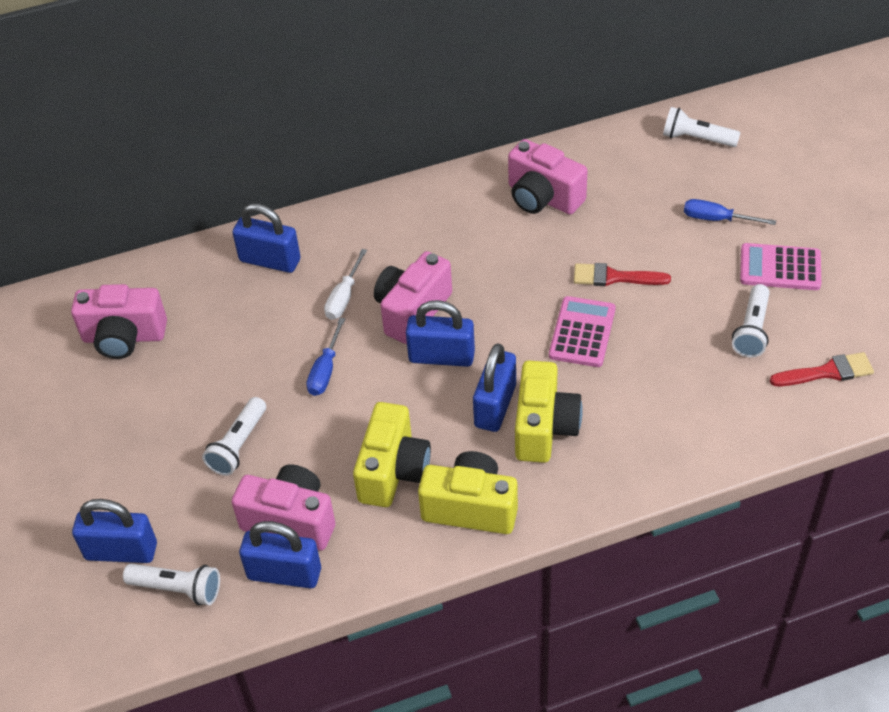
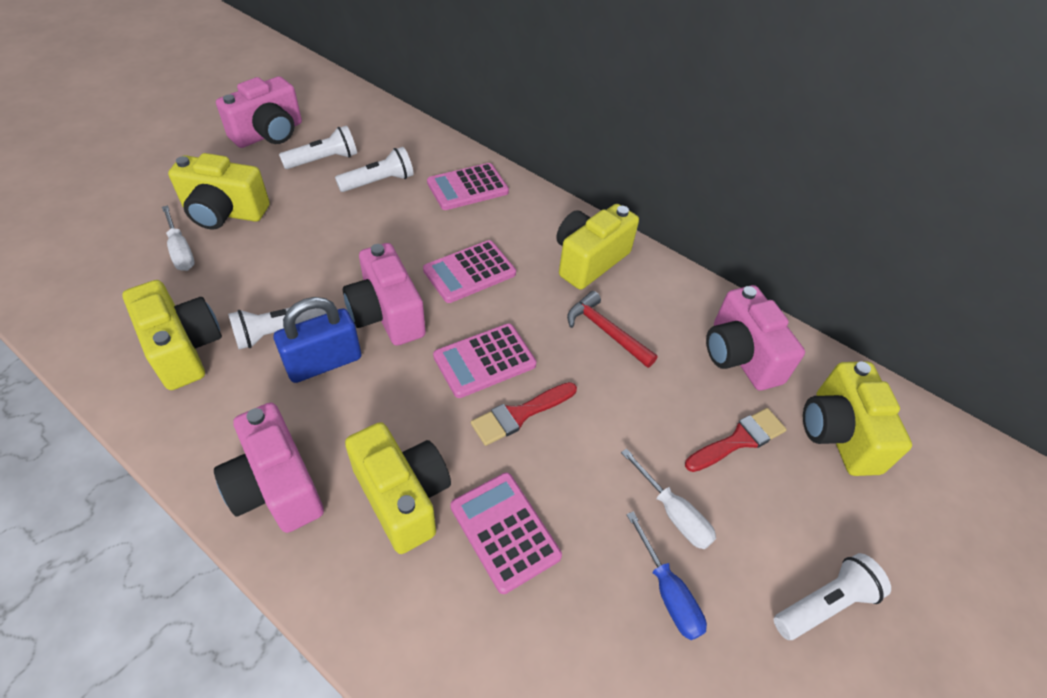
blue padlock: [72,499,157,563] [232,203,301,273] [239,521,321,588] [406,300,475,367] [473,343,516,432] = 5 -> [274,297,361,383] = 1
blue screwdriver: [306,318,345,396] [684,199,776,225] = 2 -> [626,511,707,640] = 1
pink calculator: [549,296,616,367] [740,243,821,290] = 2 -> [423,240,516,303] [427,163,509,210] [433,323,537,398] [450,472,562,594] = 4
red hammer: none = 0 -> [567,291,658,368] = 1
white screwdriver: [324,249,367,320] = 1 -> [162,205,195,271] [621,448,716,549] = 2
yellow camera: [353,402,431,507] [418,451,518,534] [515,361,583,463] = 3 -> [122,280,222,390] [168,153,270,230] [345,422,451,554] [556,204,639,290] [803,362,912,476] = 5

